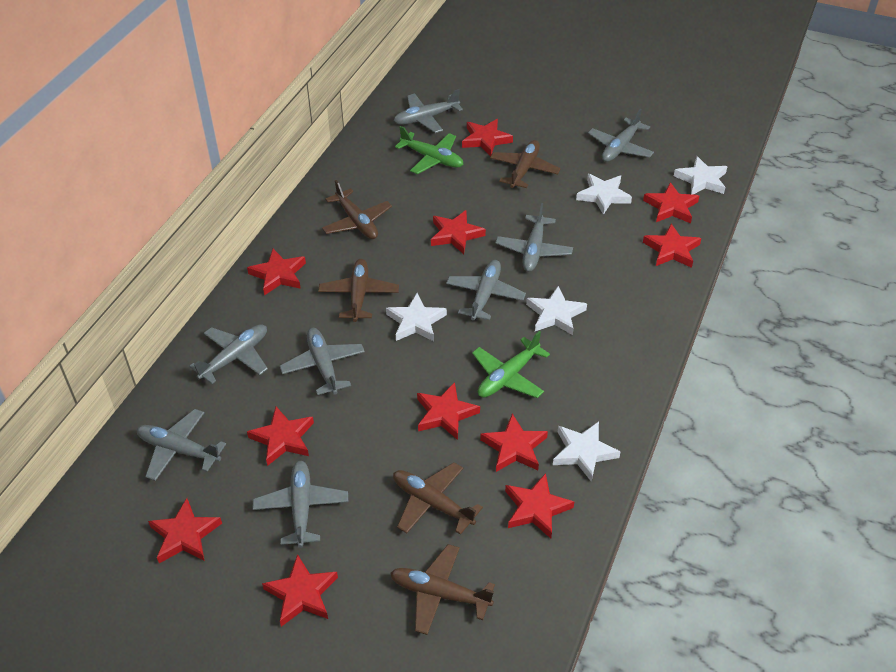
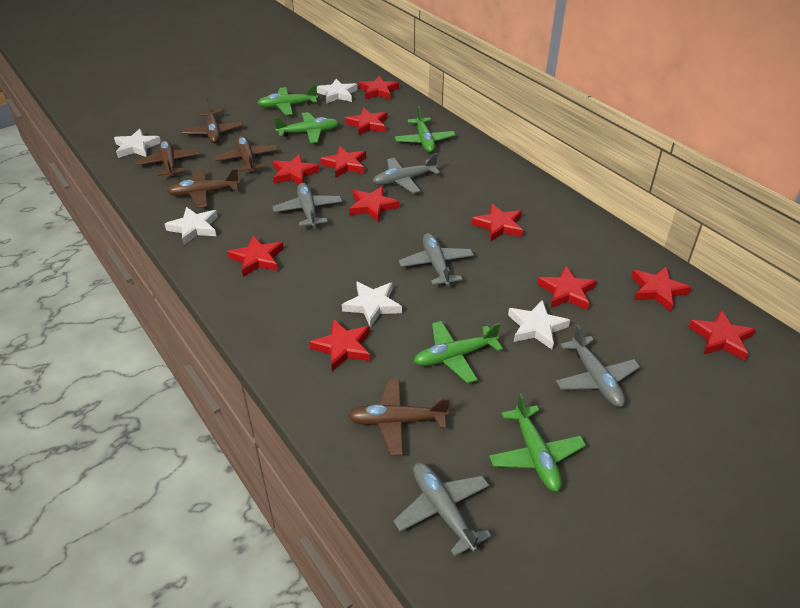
green plane: [395,126,464,174] [472,331,550,398] = 2 -> [258,85,318,115] [274,112,339,143] [395,106,456,153] [414,321,503,384] [489,393,586,492] = 5
grey plane: [137,409,226,481] [189,324,268,384] [253,461,348,548] [280,328,365,395] [394,89,463,133] [446,260,526,321] [495,203,573,272] [588,109,654,162] = 8 -> [272,183,342,227] [373,153,440,193] [393,462,491,557] [399,233,474,286] [556,325,640,407] = 5

